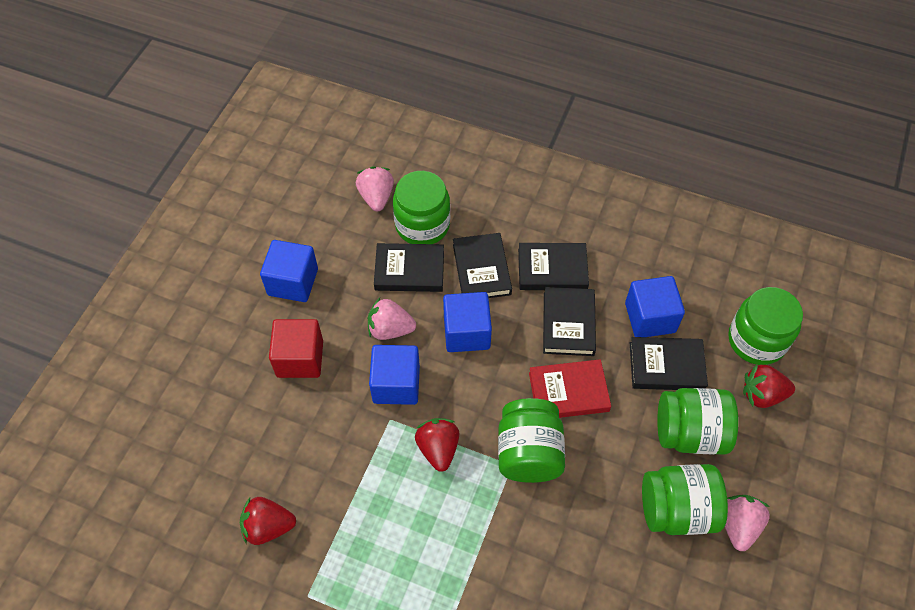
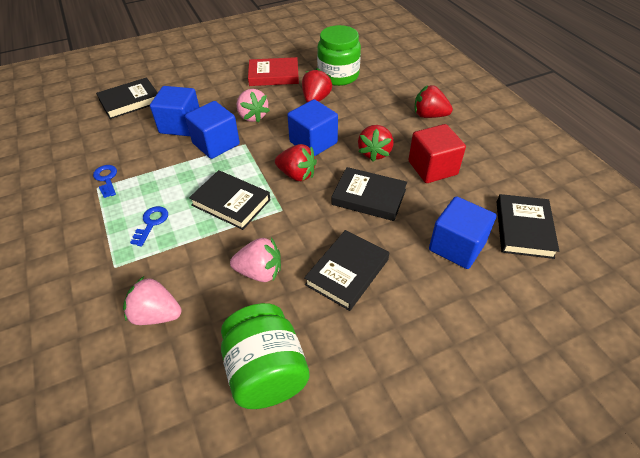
blue key: none = 0 -> [93,165,117,198] [130,206,168,247] = 2
green jar: [393,171,450,244] [498,398,565,483] [642,464,728,535] [657,388,738,455] [728,287,803,365] = 5 -> [221,303,310,409] [317,25,361,86] = 2
red strawberry: [240,497,296,545] [415,418,459,472] [743,364,795,408] = 3 -> [275,144,317,181] [302,68,332,102] [358,125,393,161] [414,85,453,118] = 4

